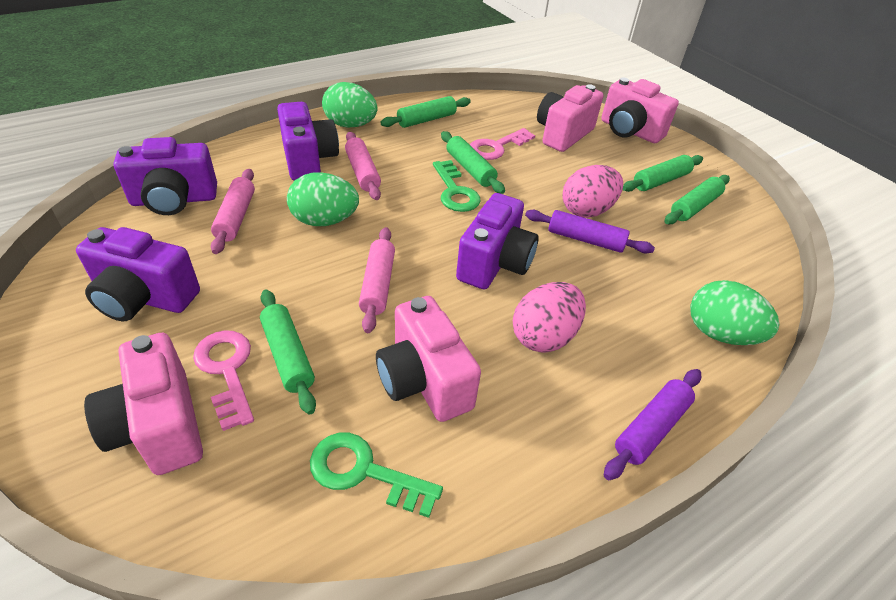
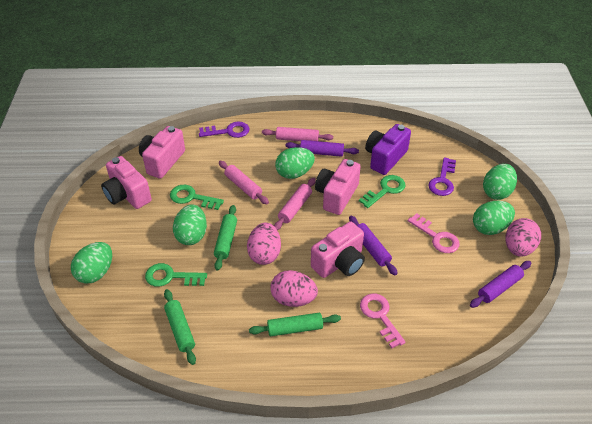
green egg: [287,172,359,226] [322,82,378,128] [690,280,779,345] = 3 -> [71,242,112,284] [173,204,207,245] [275,147,315,179] [473,201,515,235] [483,164,517,200] = 5
green key: [310,433,443,518] [433,160,481,212] = 2 -> [145,263,207,287] [170,185,224,210] [359,175,405,208] = 3
green rolling pin: [260,289,316,415] [380,96,471,128] [441,131,505,194] [623,155,703,192] [665,175,730,224] = 5 -> [164,289,196,365] [214,205,237,271] [249,313,341,336] = 3
pink egg: [513,282,586,353] [562,165,623,218] = 2 -> [247,223,281,265] [270,270,318,307] [505,218,541,257] = 3
purple camera: [76,227,200,321] [113,137,217,215] [277,102,339,181] [456,193,539,290] = 4 -> [365,124,411,175] = 1
purple key: none = 0 -> [199,122,249,138] [428,157,456,196] = 2
purple rolling pin: [525,210,655,253] [604,369,701,480] = 2 -> [286,140,359,157] [349,216,398,275] [470,261,531,308] = 3

